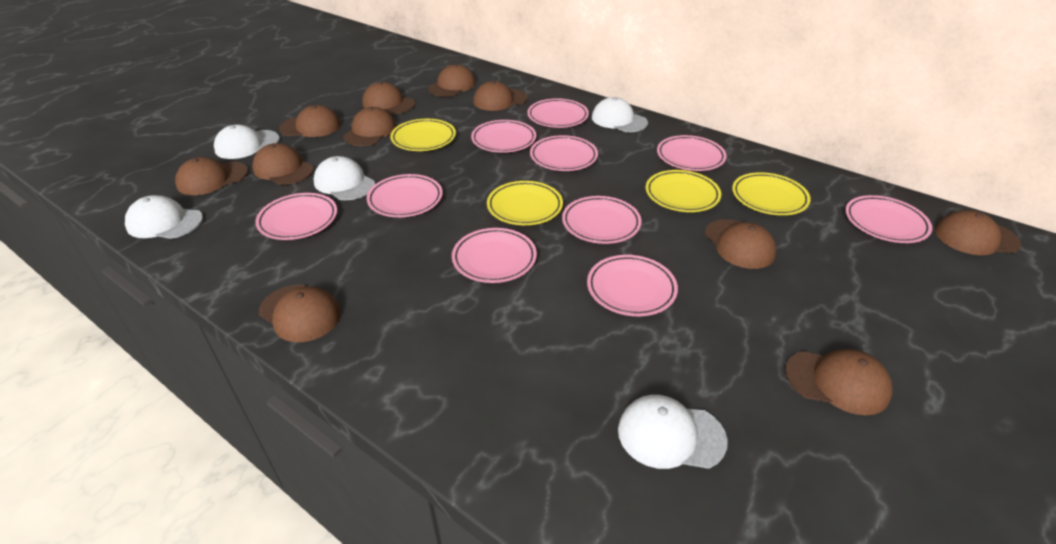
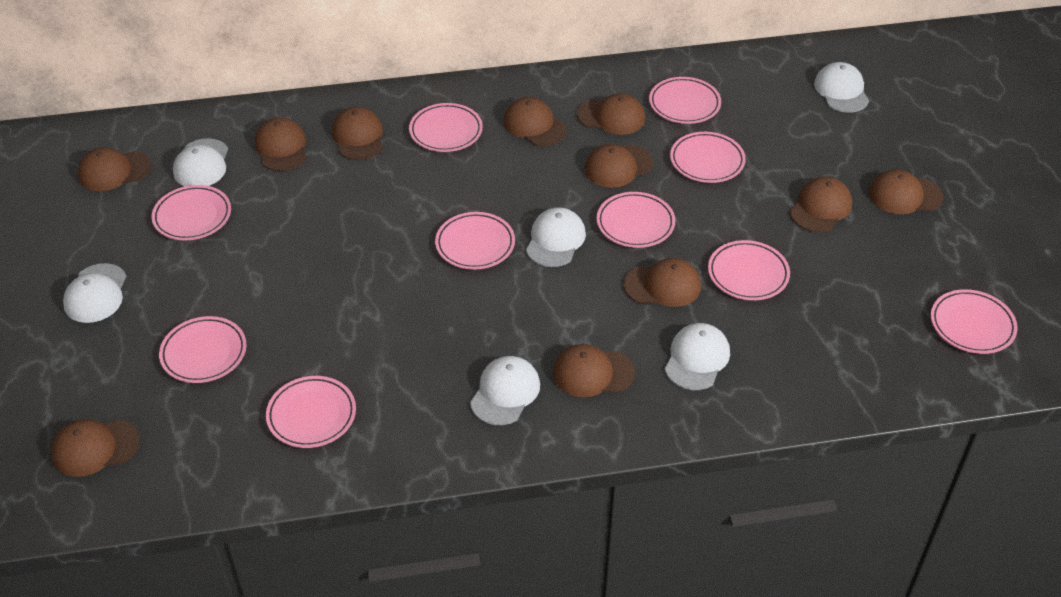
white cap: [125,195,203,239] [214,125,280,159] [314,156,375,200] [592,97,648,132] [618,395,728,469] = 5 -> [63,263,126,323] [173,138,228,186] [470,356,540,425] [526,207,586,267] [665,323,730,390] [814,62,869,113] = 6
yellow plate: [390,119,456,151] [487,181,563,225] [646,170,721,212] [732,172,811,215] = 4 -> none = 0

